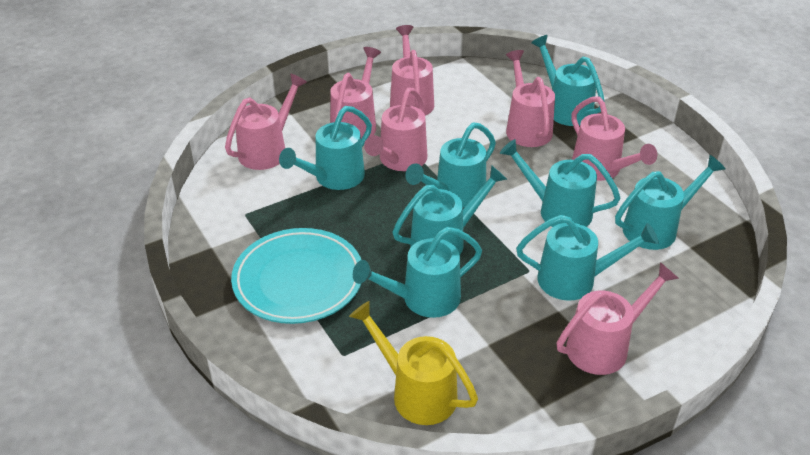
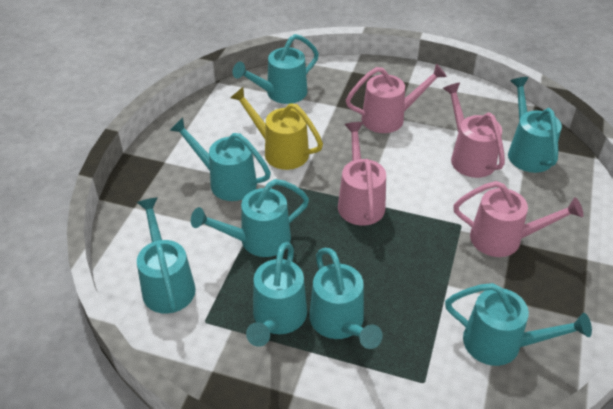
pink watering can: [225,73,307,170] [330,47,381,138] [364,88,427,171] [390,25,434,116] [506,50,555,147] [557,262,679,375] [571,96,657,181] = 7 -> [338,122,386,225] [346,63,447,133] [443,83,505,178] [453,181,583,257] = 4
turquoise plate: [231,228,362,324] = 1 -> none = 0

